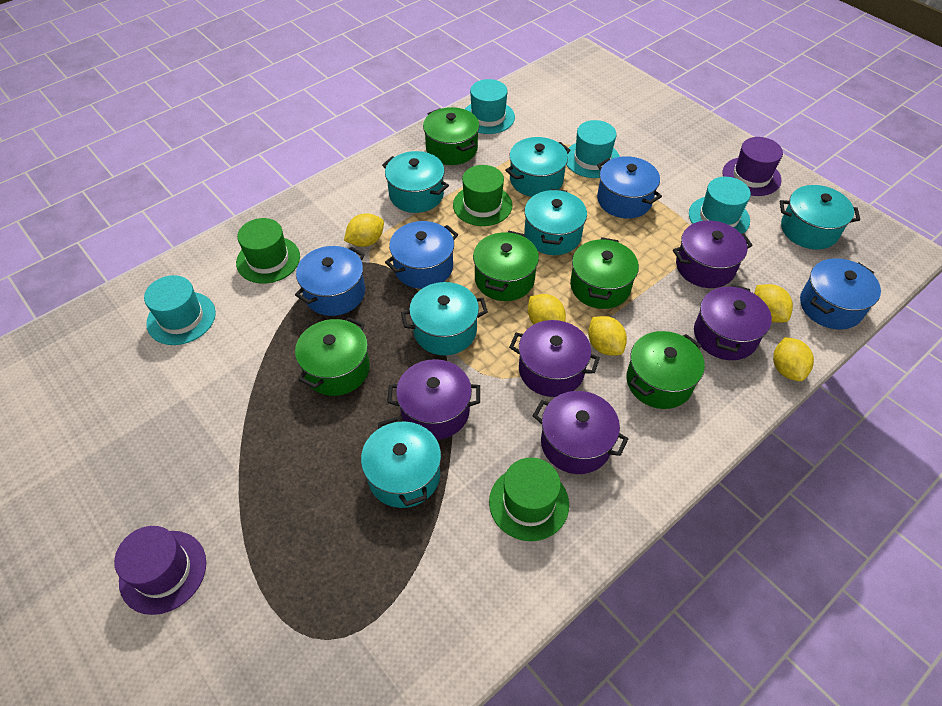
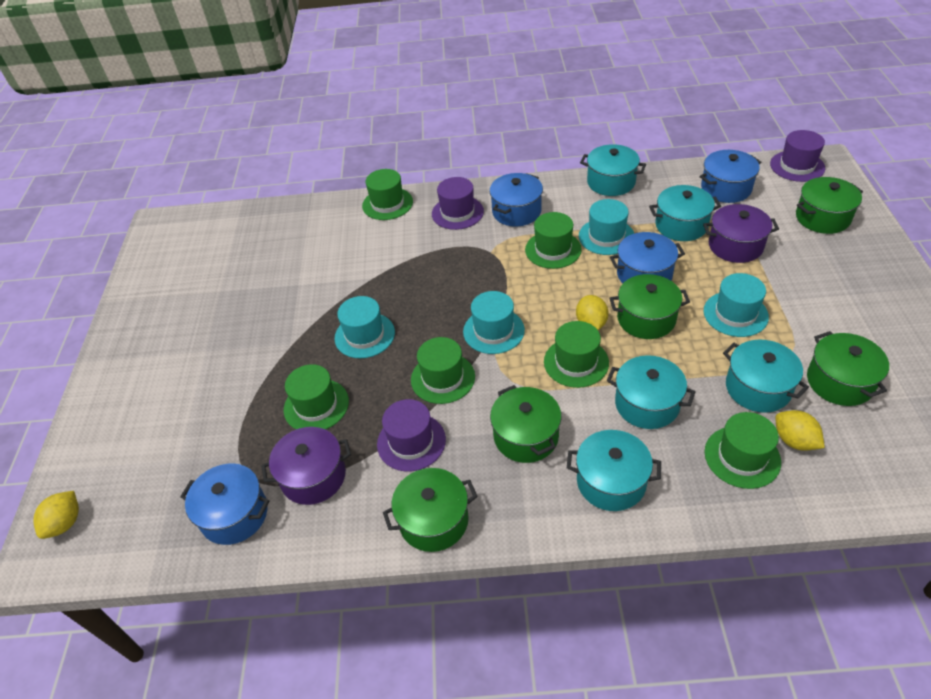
green hat: [236,218,300,284] [453,165,512,226] [489,458,569,541] = 3 -> [283,364,349,430] [362,169,413,220] [411,337,475,404] [525,212,582,269] [544,321,609,388] [705,412,781,489] = 6
purple hat: [114,526,206,615] [723,137,783,196] = 2 -> [377,399,446,472] [432,177,484,230] [770,130,825,182] = 3
purple pot: [387,359,480,440] [509,320,600,397] [533,391,628,474] [673,220,753,288] [694,284,772,360] = 5 -> [261,427,351,505] [703,204,779,263] = 2
turquoise pot: [361,417,441,508] [382,151,449,213] [401,282,488,355] [505,137,570,197] [524,189,587,255] [780,185,860,250] = 6 -> [567,430,661,511] [580,144,646,196] [607,355,696,429] [649,185,721,241] [723,340,809,413] = 5
yellow lemon: [344,213,384,247] [528,294,566,324] [588,316,627,356] [754,284,793,323] [773,337,814,381] = 5 -> [33,491,79,539] [576,295,609,330] [775,410,825,451] = 3

